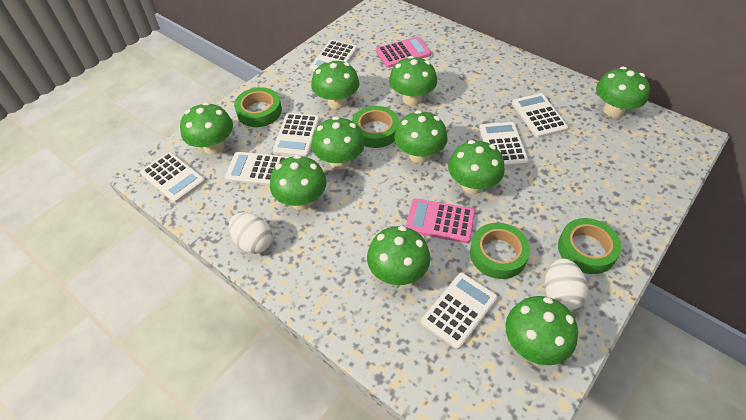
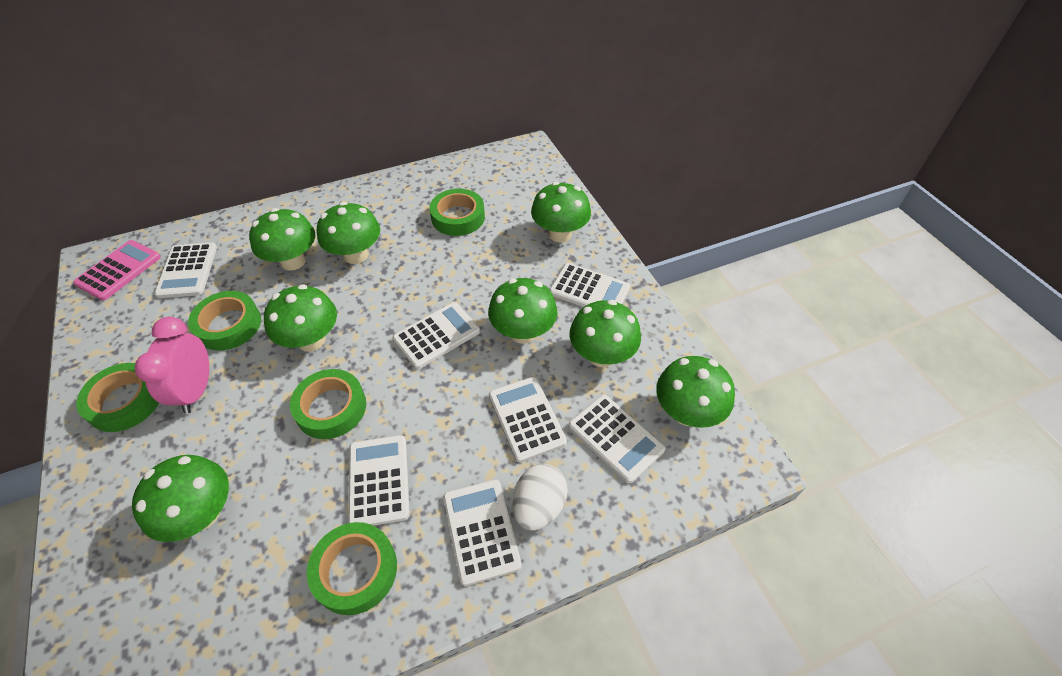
green mushroom: [180,102,233,154] [270,155,327,210] [311,60,360,109] [311,117,365,169] [367,226,430,285] [389,56,437,106] [394,110,448,163] [448,140,505,194] [505,296,578,365] [596,67,650,118] = 10 -> [132,455,229,542] [249,208,315,271] [264,284,337,352] [317,202,380,264] [488,278,557,344] [531,182,591,242] [570,300,641,368] [656,356,735,428] = 8
green tape: [234,87,282,127] [352,106,399,148] [470,223,530,279] [558,218,622,274] = 4 -> [76,363,159,432] [188,291,261,351] [290,369,366,439] [307,522,397,615] [430,189,485,236] = 5
pink calculator: [376,37,431,68] [406,198,475,243] = 2 -> [73,240,161,301] = 1
pink clock: none = 0 -> [135,317,209,414] = 1
white egg: [229,213,272,254] [545,258,588,310] = 2 -> [513,464,568,530] = 1

